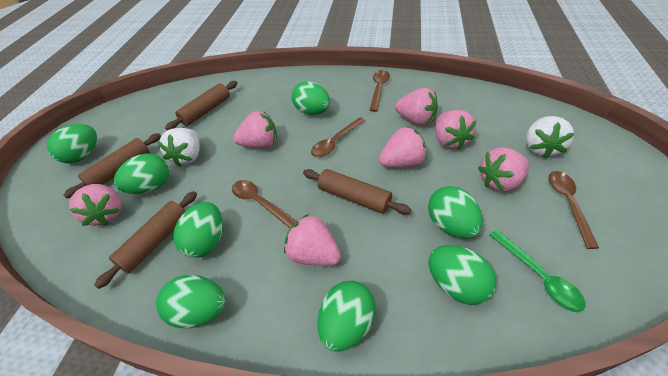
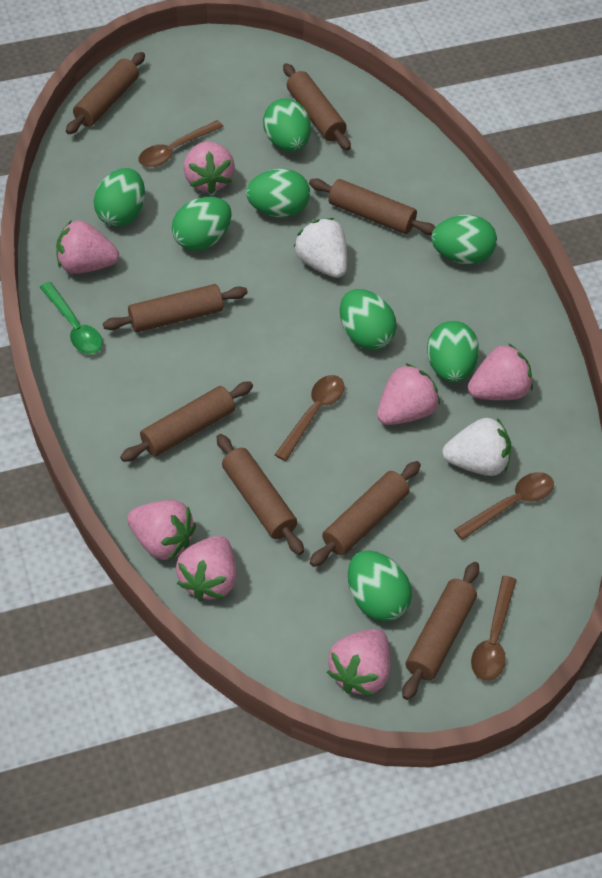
brown rolling pin: [63,133,161,198] [94,191,197,289] [165,81,238,131] [303,169,411,215] = 4 -> [66,52,145,134] [103,284,248,333] [120,382,253,462] [217,434,304,555] [283,63,351,151] [309,178,435,235] [310,461,421,567] [402,562,479,700] = 8

